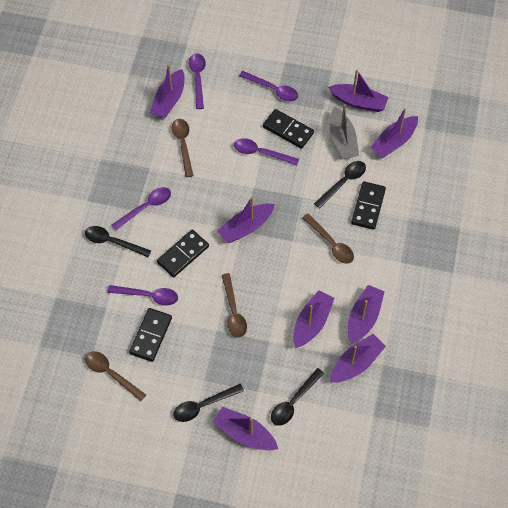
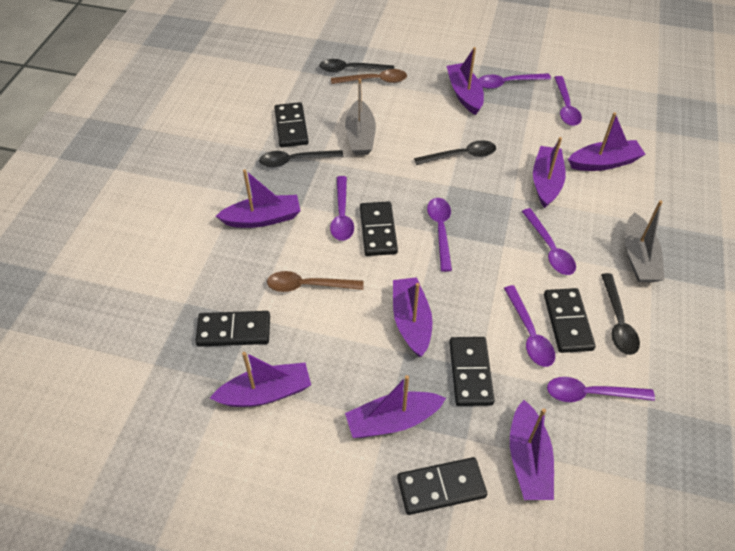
black domino: [129,308,172,362] [157,230,209,278] [263,109,314,149] [351,181,386,230] = 4 -> [195,311,270,347] [274,102,309,147] [360,201,398,256] [397,457,487,515] [449,337,495,406] [544,288,596,353] = 6
brown spoon: [85,351,146,401] [172,119,193,177] [222,273,247,338] [302,214,354,264] = 4 -> [267,271,364,292] [331,69,407,84] = 2
grey boat: [330,104,359,159] = 1 -> [345,79,376,155] [625,200,664,282] = 2
purple spoon: [107,285,178,306] [111,187,171,231] [189,53,206,109] [234,138,299,165] [239,71,298,101] = 5 -> [330,176,354,241] [427,198,452,272] [478,73,551,89] [504,285,555,367] [522,208,576,275] [547,377,655,402] [554,76,582,126] = 7

